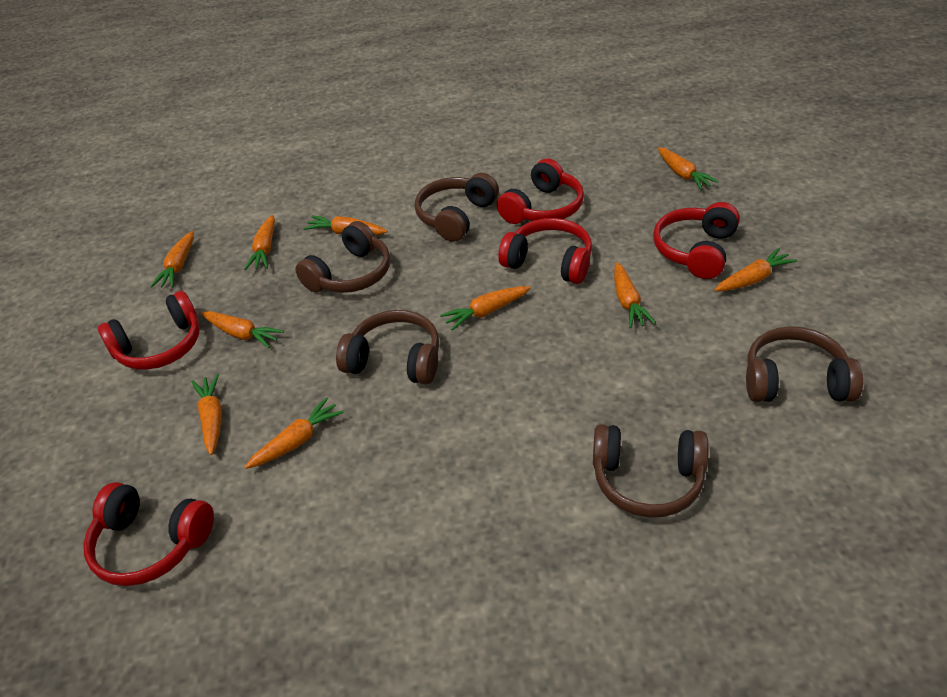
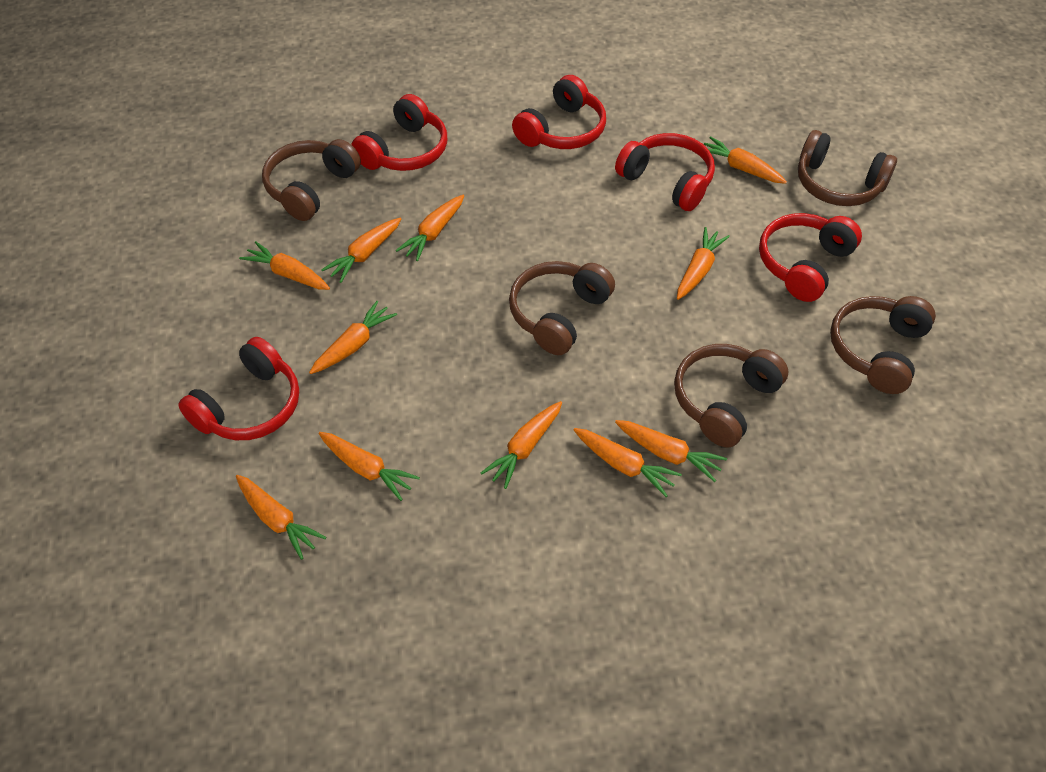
orange carrot: [150,231,194,288] [191,374,222,455] [201,311,284,348] [244,215,275,270] [245,397,344,469] [303,216,387,235] [440,286,531,331] [614,262,656,328] [658,147,719,190] [715,248,797,291] = 10 -> [236,475,326,560] [239,241,330,290] [309,301,397,374] [319,432,420,501] [321,218,401,283] [396,195,464,261] [481,401,562,489] [573,428,682,497] [615,420,727,482] [677,227,730,300] [704,136,787,184] = 11

